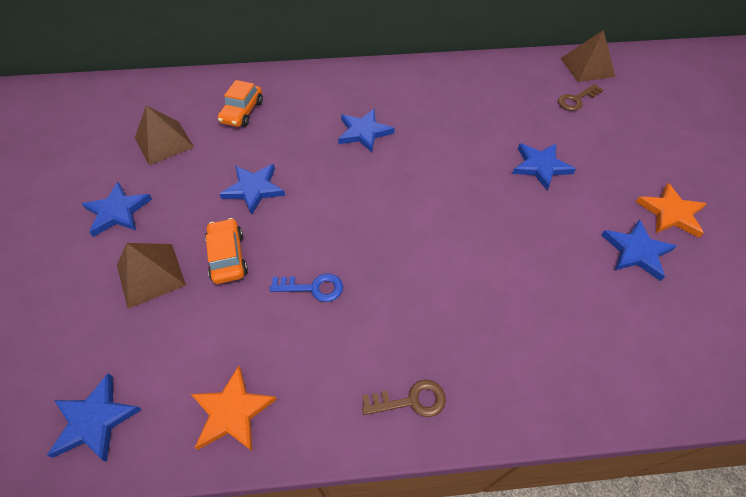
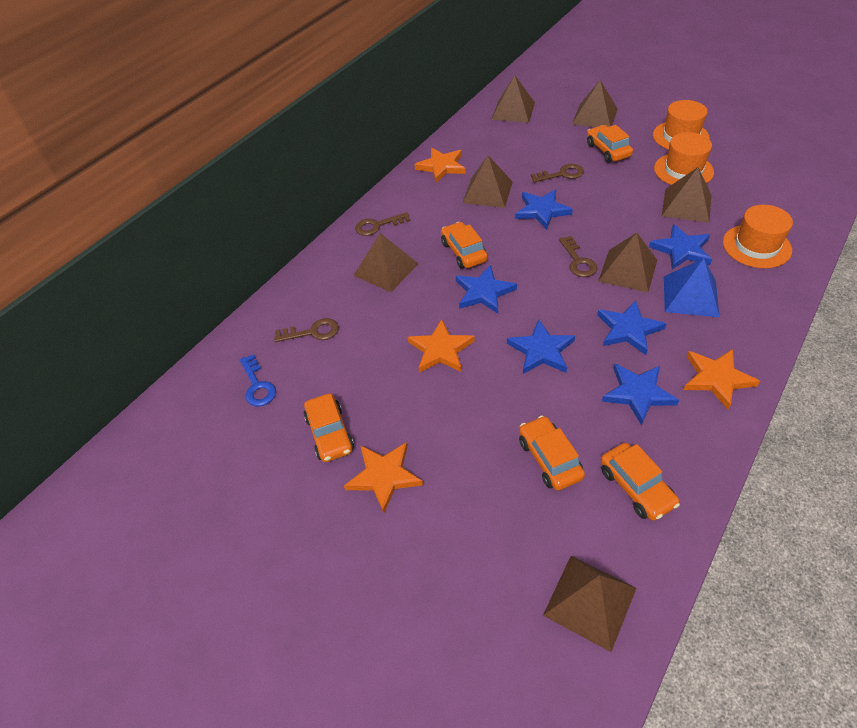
blue pyramid: none = 0 -> [664,258,719,317] = 1
brown key: [362,380,446,417] [558,84,603,111] = 2 -> [274,318,339,342] [355,212,411,236] [531,164,584,183] [559,236,597,277] = 4
brown pyramid: [117,243,186,309] [135,106,194,165] [561,30,615,82] = 3 -> [353,233,418,292] [462,155,513,208] [491,75,535,123] [543,556,636,652] [572,80,618,127] [598,233,657,292] [662,167,712,223] = 7
orange car: [205,218,248,284] [218,80,263,127] = 2 -> [304,394,354,462] [441,222,488,269] [519,416,585,491] [587,125,633,163] [601,443,680,521] = 5
orange hat: none = 0 -> [653,100,710,150] [654,132,714,185] [723,205,793,268] = 3
orange star: [191,366,277,451] [636,183,707,238] = 2 -> [344,442,423,513] [408,319,475,373] [414,148,466,183] [684,349,760,409] = 4

